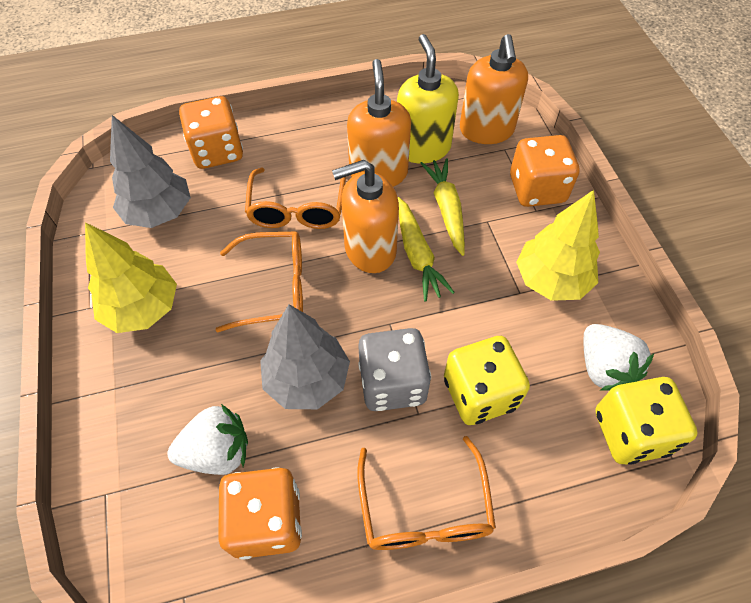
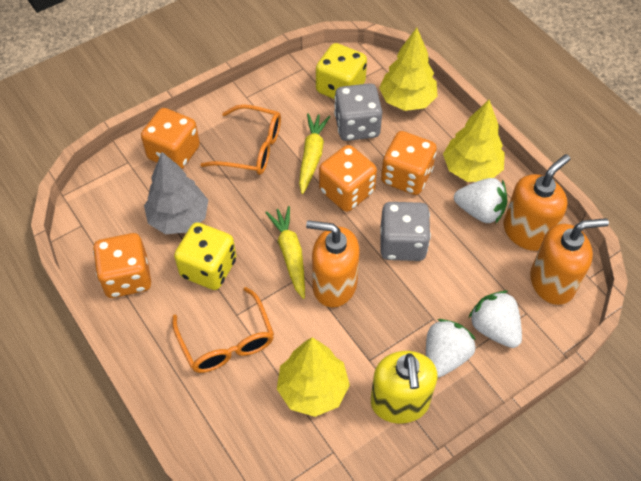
grey dice: [358,328,431,411] = 1 -> [334,83,382,141] [380,202,431,261] = 2
grey tree: [110,115,191,228] [260,304,350,409] = 2 -> [144,152,208,234] = 1
orange dice: [179,96,243,169] [218,467,302,560] [510,135,580,207] = 3 -> [93,233,151,298] [141,108,200,169] [319,145,377,212] [381,131,437,195] = 4
orange glasses: [215,231,303,333] [245,168,346,229] [357,436,496,550] = 3 -> [172,287,274,373] [200,104,281,175] = 2
white strawberry: [167,404,248,475] [584,324,654,390] = 2 -> [426,319,476,378] [454,178,507,224] [469,291,522,348] = 3
yellow tree: [85,222,177,333] [516,190,600,301] = 2 -> [277,337,350,417] [379,28,438,111] [443,100,505,182] = 3

